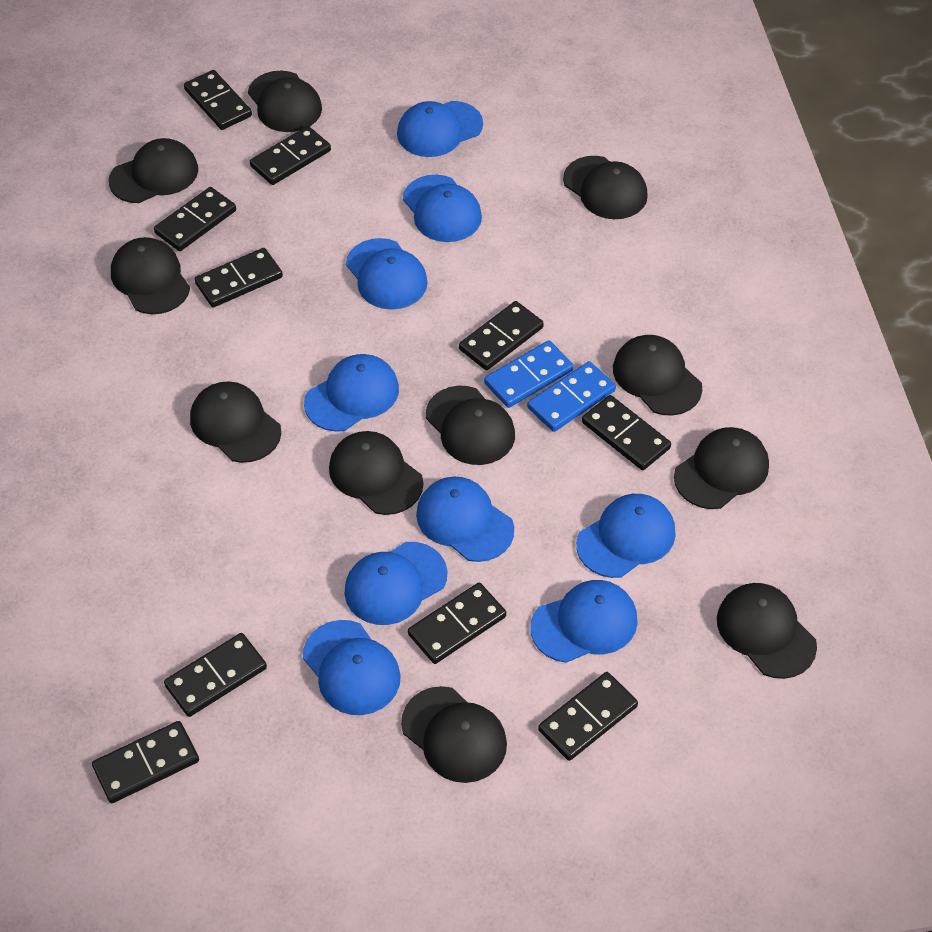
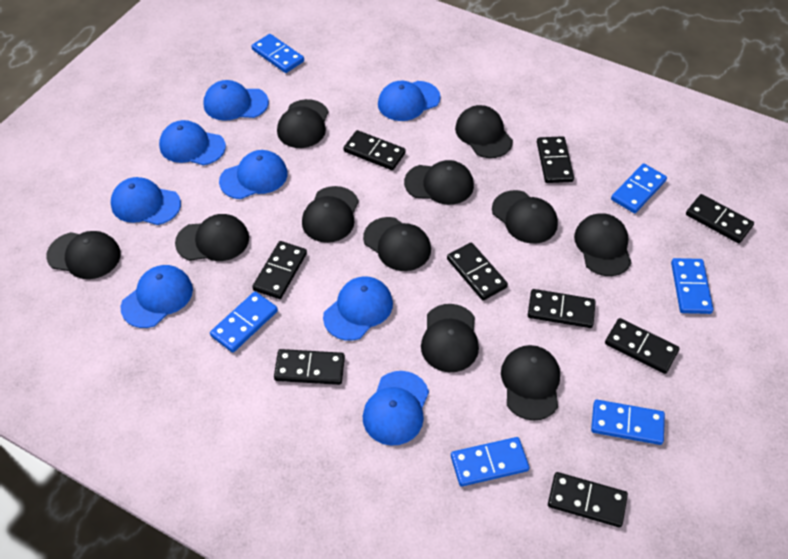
black domino: [92,721,199,803] [154,187,236,251] [164,633,267,717] [184,70,252,130] [195,248,283,307] [250,126,331,185] [408,582,506,664] [459,301,544,370] [538,672,638,761] [582,395,671,470] = 10 -> [252,241,307,299] [274,349,345,385] [344,130,406,170] [447,243,508,300] [528,289,596,328] [537,136,574,183] [548,472,628,527] [605,318,679,374] [686,194,754,243] = 9
blue cap: [303,620,401,715] [304,354,399,432] [344,542,447,625] [346,238,428,310] [397,101,483,157] [403,175,482,242] [416,476,514,562] [530,580,638,663] [576,494,676,578] = 9 -> [111,177,181,225] [121,265,193,328] [159,120,226,165] [204,80,269,121] [219,150,288,199] [323,276,393,341] [363,371,429,446] [378,81,441,121] = 8
blue domino: [484,340,574,408] [527,361,616,432] = 2 -> [210,292,278,353] [251,34,304,73] [451,437,529,486] [591,400,665,445] [611,163,667,213] [671,258,713,314] = 6

